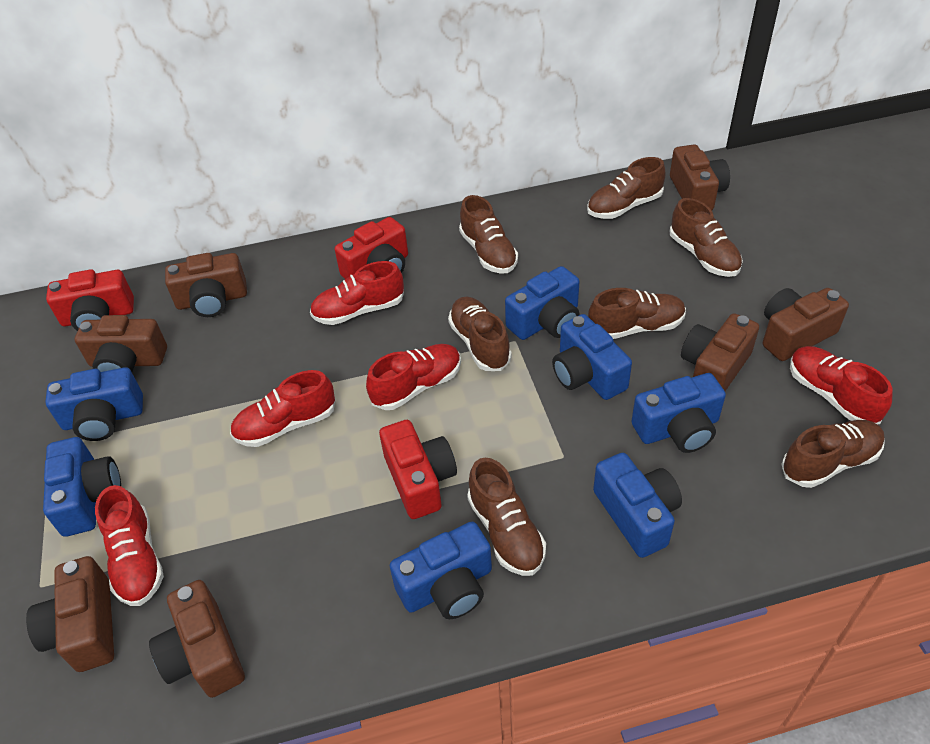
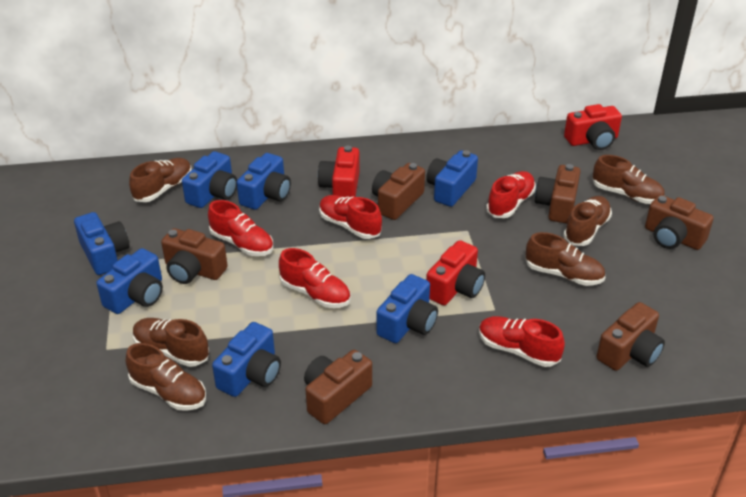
brown camera: [26,556,114,672] [75,315,167,372] [149,580,245,698] [165,253,247,317] [670,145,730,210] [681,313,759,391] [763,288,849,361] = 7 -> [161,228,228,284] [304,350,372,424] [372,163,425,220] [535,164,581,224] [597,302,665,371] [645,195,714,250] = 6
brown shoe: [448,296,512,371] [459,195,518,274] [467,458,546,576] [587,157,665,219] [588,288,686,339] [670,198,743,277] [781,420,885,488] = 7 -> [126,343,206,411] [129,158,192,202] [133,318,209,367] [525,232,605,286] [563,196,612,246] [593,155,665,204] = 6

